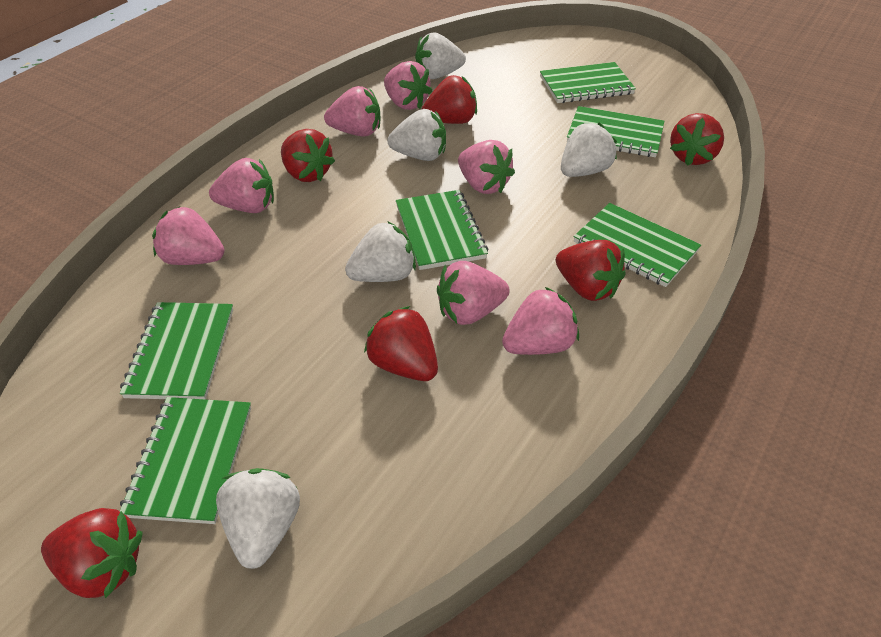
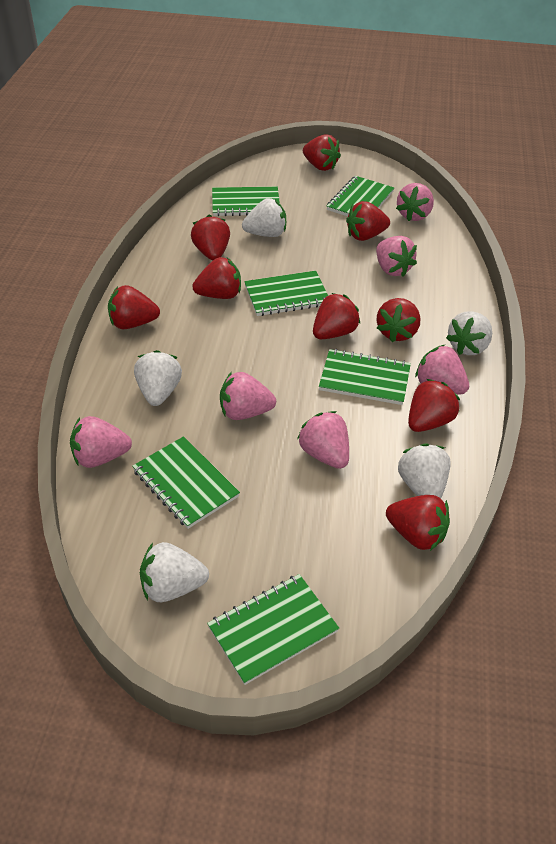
pink strawberry: [152,206,224,265] [209,158,274,213] [324,86,380,137] [384,61,433,110] [437,261,510,325] [458,140,515,194] [502,287,579,355] = 7 -> [70,416,132,468] [220,372,276,420] [297,411,349,469] [376,236,417,277] [396,183,434,221] [415,345,469,395] = 6
red strawberry: [41,508,143,599] [281,129,335,182] [364,306,438,381] [422,75,477,124] [556,240,626,301] [670,113,724,166] = 6 -> [108,285,160,329] [191,215,230,260] [192,257,241,299] [303,134,341,171] [313,293,360,339] [346,201,390,241] [377,298,421,342] [386,495,450,551] [408,379,460,432] = 9

